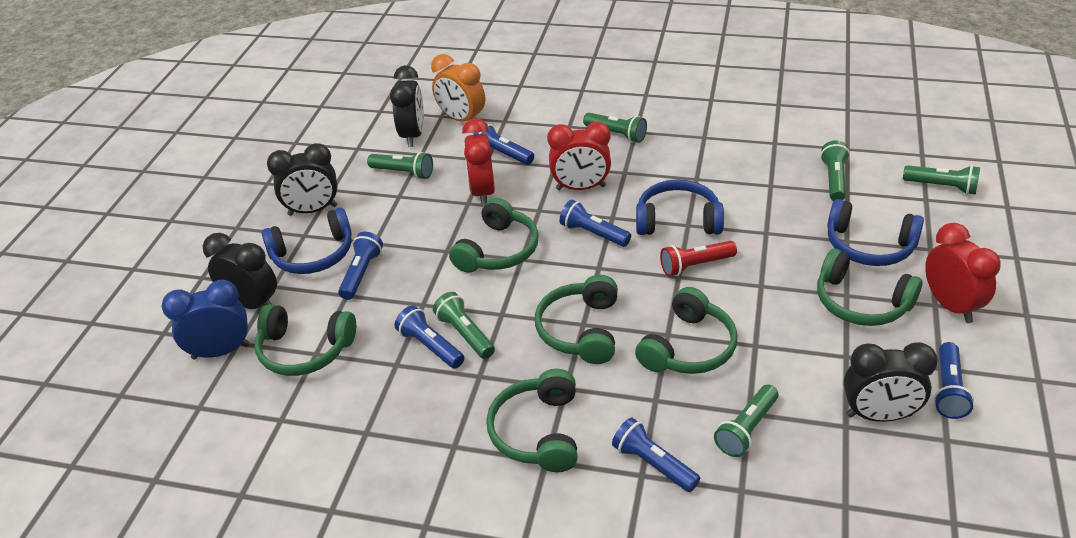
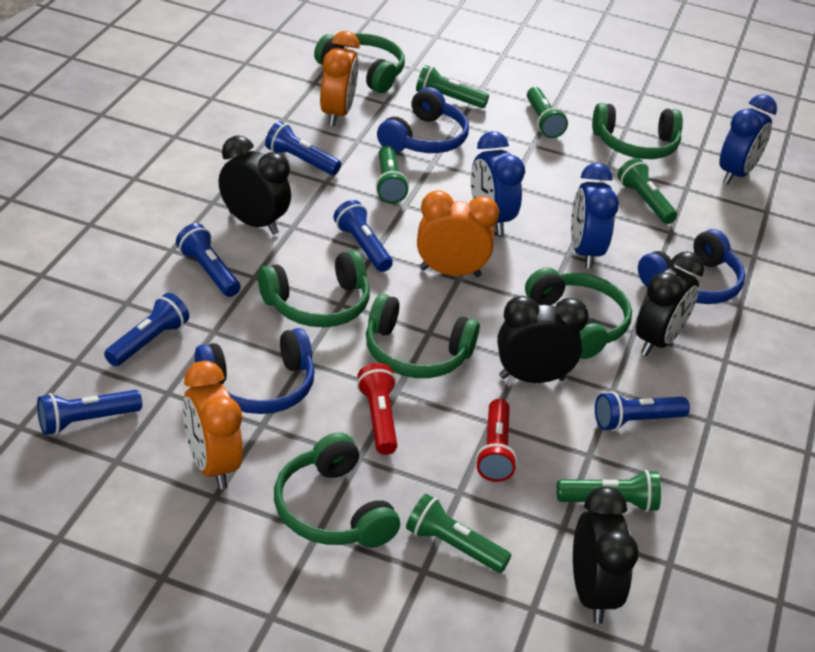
blue clock: [162,280,250,360] = 1 -> [471,131,525,235] [571,163,619,268] [719,94,777,184] = 3
orange clock: [431,54,485,121] = 1 -> [183,361,243,489] [320,31,360,126] [417,190,499,277] = 3
red clock: [462,118,495,206] [547,122,611,190] [925,223,1001,323] = 3 -> none = 0
red flashlight: [660,241,737,276] = 1 -> [357,363,397,455] [476,399,517,482] = 2

